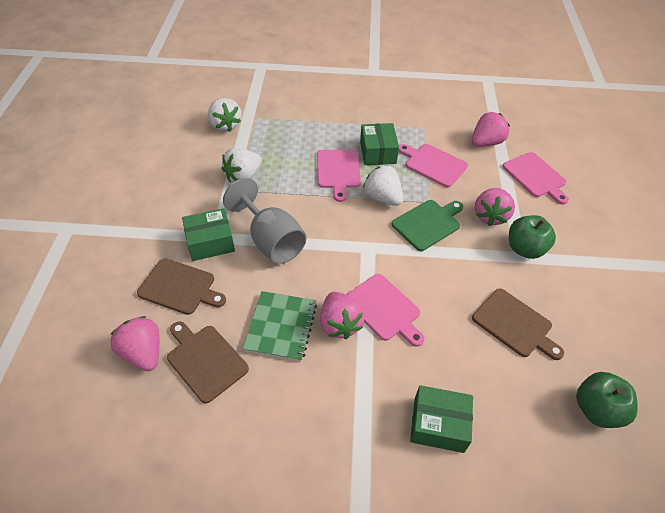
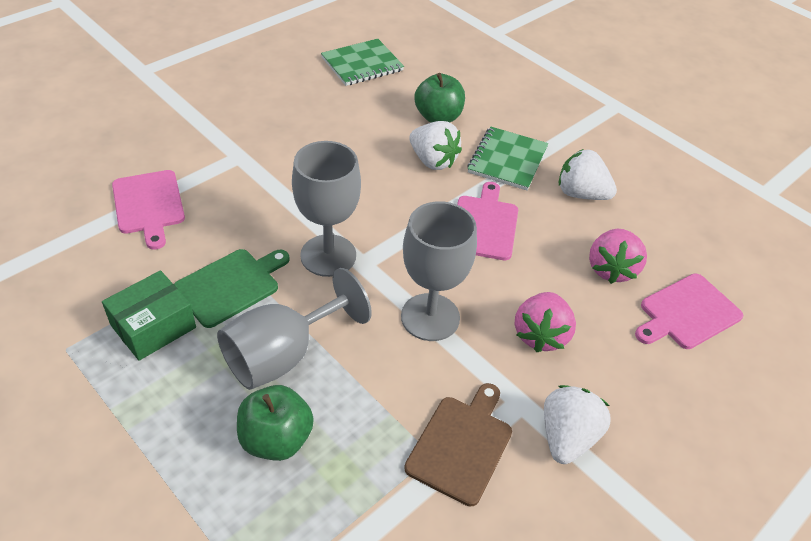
brown cutting board: [137,258,226,315] [167,321,249,404] [472,288,564,360] = 3 -> [404,383,512,507] = 1
green box: [182,208,235,261] [360,123,399,165] [410,385,473,453] = 3 -> [102,270,196,361] = 1
green notebook: [243,291,317,361] = 1 -> [321,39,404,86] [467,127,548,191] = 2
grey goblet: [223,178,307,264] = 1 -> [217,268,372,390] [292,141,361,277] [401,201,477,341] = 3
pink cutting board: [317,150,361,202] [346,274,425,347] [399,144,468,187] [502,152,569,205] = 4 -> [112,170,185,250] [457,182,518,260] [635,274,743,349] = 3
pink strawberry: [110,316,159,371] [320,292,365,339] [472,112,510,147] [475,188,515,226] = 4 -> [514,292,576,352] [589,229,647,284] = 2

